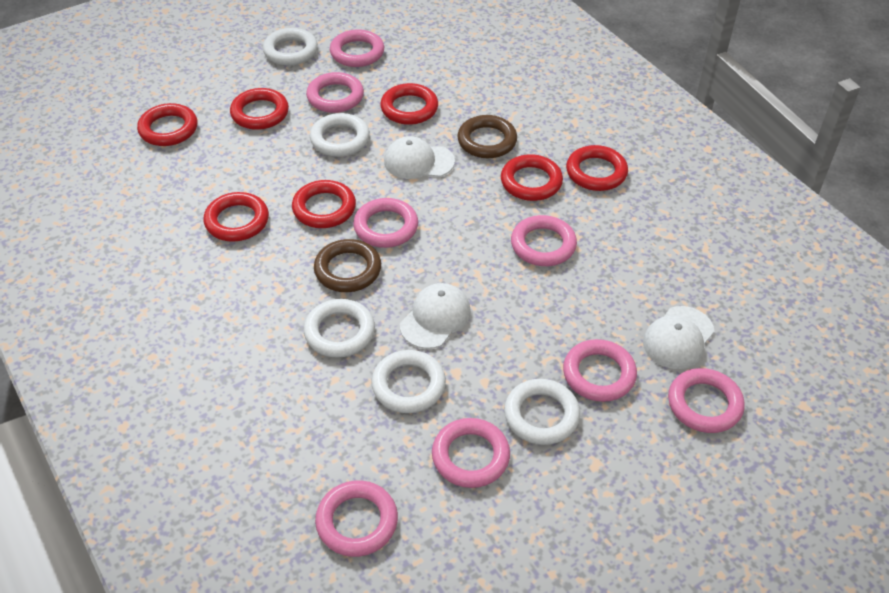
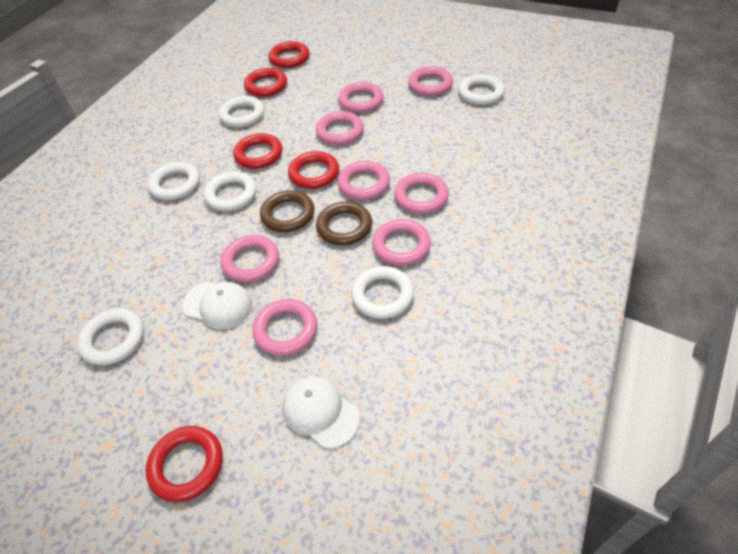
red ring: [137,103,197,146] [204,192,269,242] [230,88,289,130] [292,180,356,228] [380,83,438,125] [501,154,563,201] [566,145,628,191] = 7 -> [146,426,223,502] [233,133,282,169] [244,68,287,97] [269,41,309,68] [288,151,339,189] = 5
white cap: [384,136,455,179] [400,283,471,349] [643,306,714,369] = 3 -> [183,282,253,330] [282,377,360,448] = 2
white ring: [263,28,318,65] [304,299,375,357] [310,113,370,157] [371,350,446,413] [504,379,580,445] = 5 -> [77,308,144,365] [148,162,200,200] [204,172,256,211] [219,96,264,127] [351,266,414,319] [458,74,505,105] = 6

